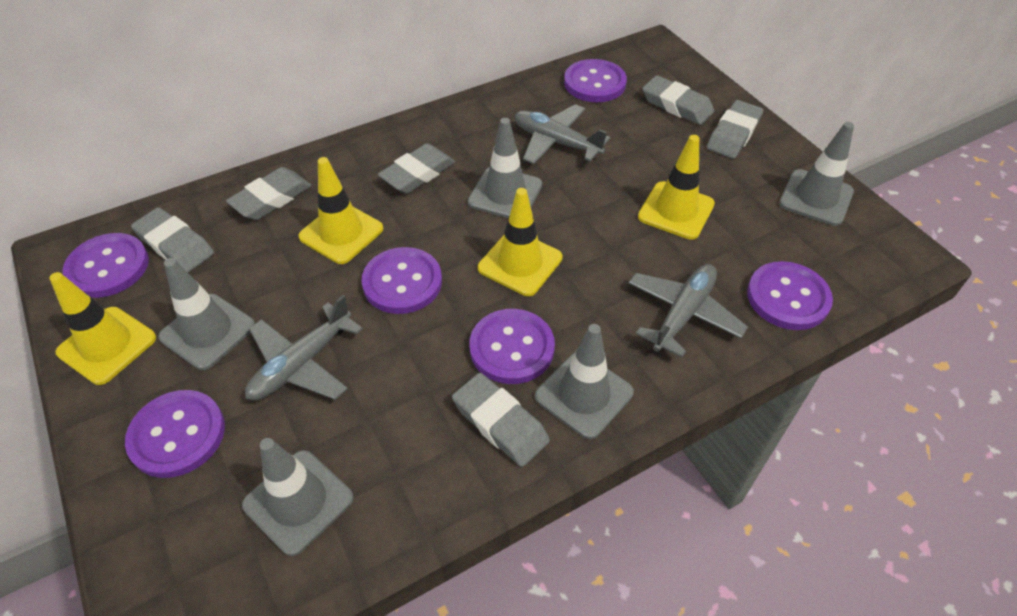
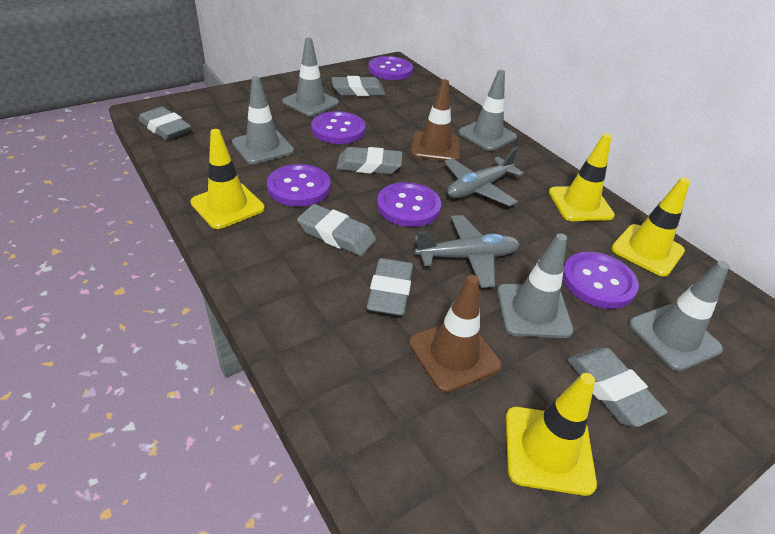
brown traffic cone: none = 0 -> [409,275,502,393] [411,79,460,161] = 2
grey plane: [245,295,363,401] [514,104,610,164] [628,264,748,357] = 3 -> [415,215,520,288] [444,147,524,206] = 2
purple button: [62,233,149,298] [125,390,225,478] [361,247,442,314] [469,309,555,384] [564,59,627,102] [747,261,833,330] = 6 -> [267,164,331,207] [311,111,365,144] [368,56,413,80] [377,182,441,227] [562,252,639,309] = 5

